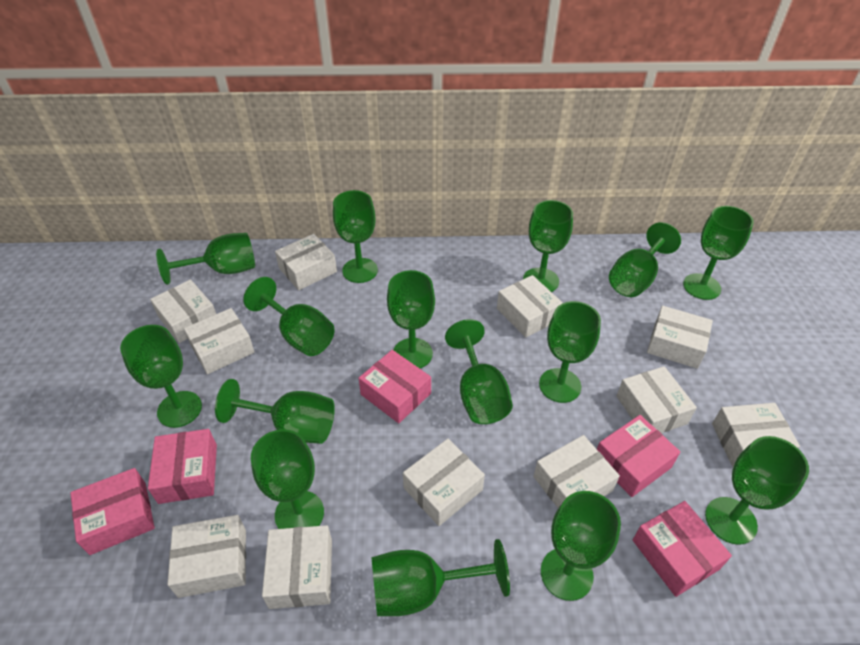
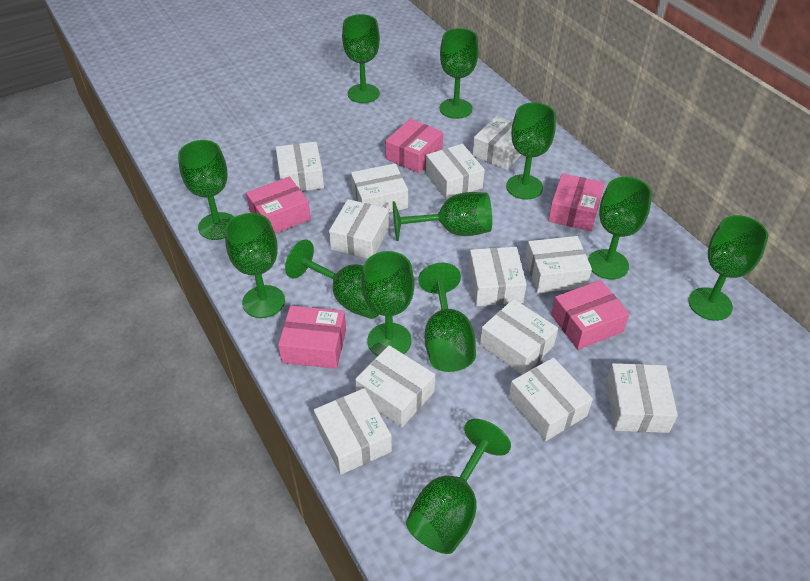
green goblet: [120,325,202,428] [156,233,255,285] [215,379,335,444] [243,277,335,356] [251,429,324,529] [333,190,378,283] [371,539,510,616] [387,270,435,368] [445,319,513,424] [523,200,573,292] [539,301,601,403] [541,491,621,601] [609,222,681,297] [683,206,754,300] [705,436,809,545] = 15 -> [178,140,234,240] [225,213,285,318] [285,239,379,319] [342,14,380,103] [362,251,415,356] [393,192,492,241] [406,419,511,554] [419,263,476,372] [440,28,479,119] [506,102,556,199] [588,177,652,279] [688,215,768,321] = 12
white box: [150,279,216,343] [167,515,246,598] [184,308,254,374] [262,525,332,609] [275,234,337,290] [403,439,485,526] [497,275,563,338] [534,435,620,508] [617,366,697,433] [647,306,713,369] [712,403,800,467] = 11 -> [276,142,324,191] [314,388,392,475] [329,199,389,259] [351,164,408,212] [355,345,435,427] [426,144,485,200] [468,247,527,306] [473,116,521,170] [480,299,558,375] [508,357,593,441] [525,236,592,293] [606,363,678,433] = 12

